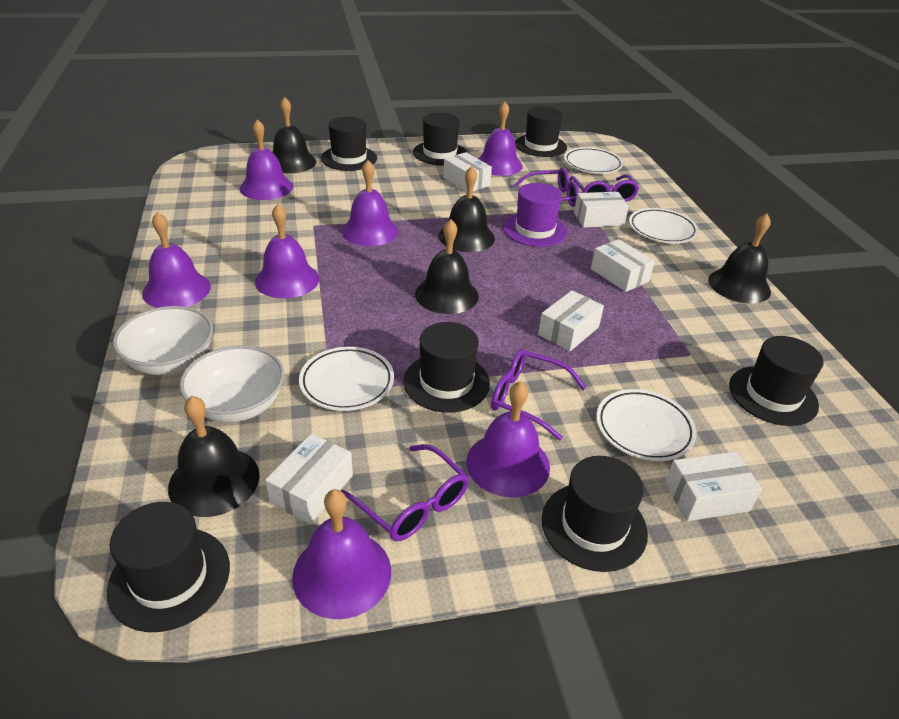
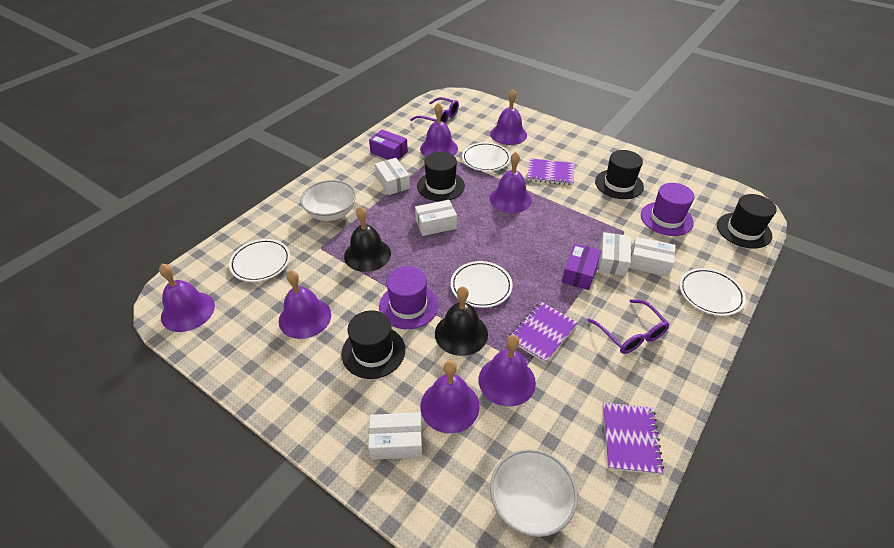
black bell: [168,396,260,517] [273,97,316,173] [415,219,479,314] [438,166,495,252] [708,213,771,303] = 5 -> [344,207,391,272] [435,287,488,356] = 2
black hat: [107,502,230,632] [321,117,377,171] [404,322,490,413] [413,113,467,165] [515,106,567,157] [542,456,648,572] [729,336,824,426] = 7 -> [341,310,405,379] [417,152,465,201] [595,150,644,199] [717,194,777,249] = 4
purple box: none = 0 -> [369,129,408,160] [562,243,601,290] = 2
purple glasses: [341,444,469,541] [491,348,586,440] [514,167,579,207] [569,174,639,202] = 4 -> [410,97,459,124] [587,299,670,354] = 2
purple hat: [503,183,567,247] = 1 -> [379,266,438,329] [641,183,695,236] = 2
purple notebook: none = 0 -> [509,302,578,363] [527,158,575,185] [603,403,664,475] = 3
white box: [265,433,353,524] [443,152,492,192] [538,290,604,351] [574,192,629,228] [591,239,655,292] [665,451,762,521] = 6 -> [368,413,422,460] [375,158,410,195] [415,200,457,236] [598,232,631,276] [629,237,675,277] = 5

